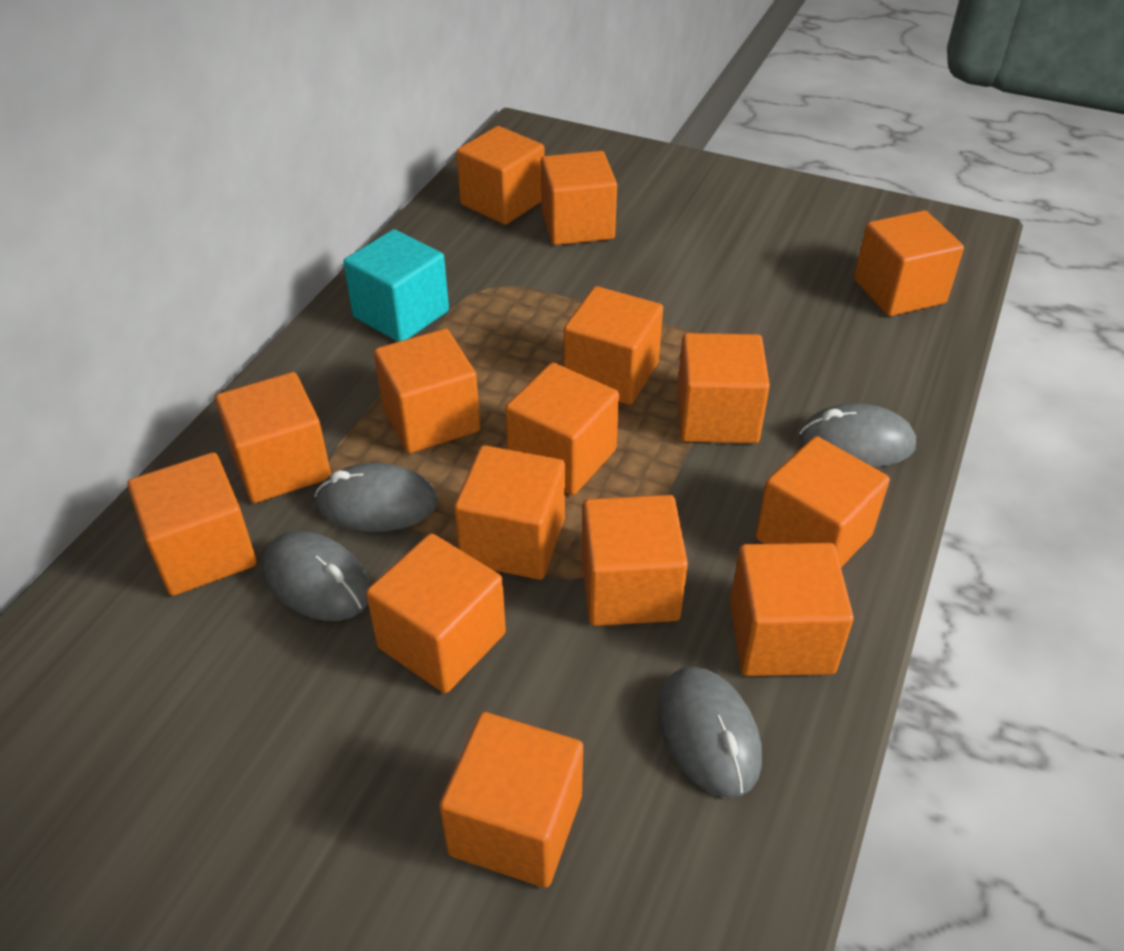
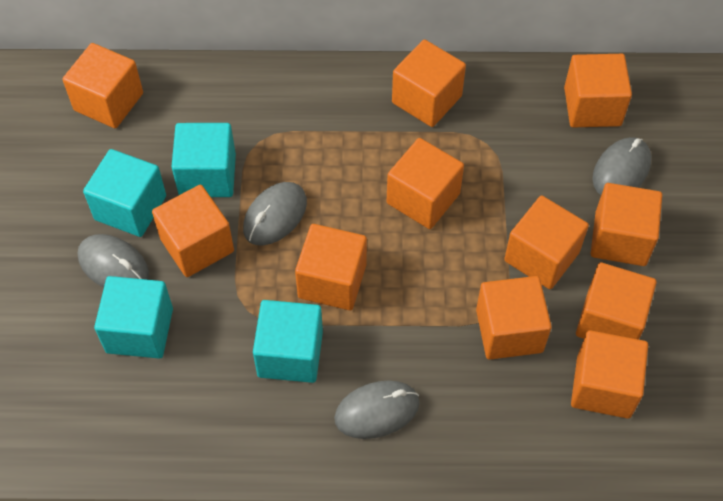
orange cube: [127,452,257,596] [215,372,331,503] [366,533,506,693] [374,329,480,453] [439,712,583,888] [454,445,565,580] [456,126,544,225] [505,363,619,495] [541,151,617,245] [564,286,663,405] [582,495,688,626] [677,333,770,443] [730,543,854,676] [755,436,890,567] [854,210,964,316] = 15 -> [62,43,143,128] [152,185,234,277] [295,224,367,310] [387,138,464,229] [392,40,466,127] [476,276,552,360] [504,196,589,289] [564,54,632,127] [571,330,648,419] [576,262,656,340] [591,183,662,266] = 11
turquoise cube: [343,229,449,342] = 1 -> [83,149,166,237] [94,276,173,359] [171,123,236,197] [253,300,323,383] = 4

